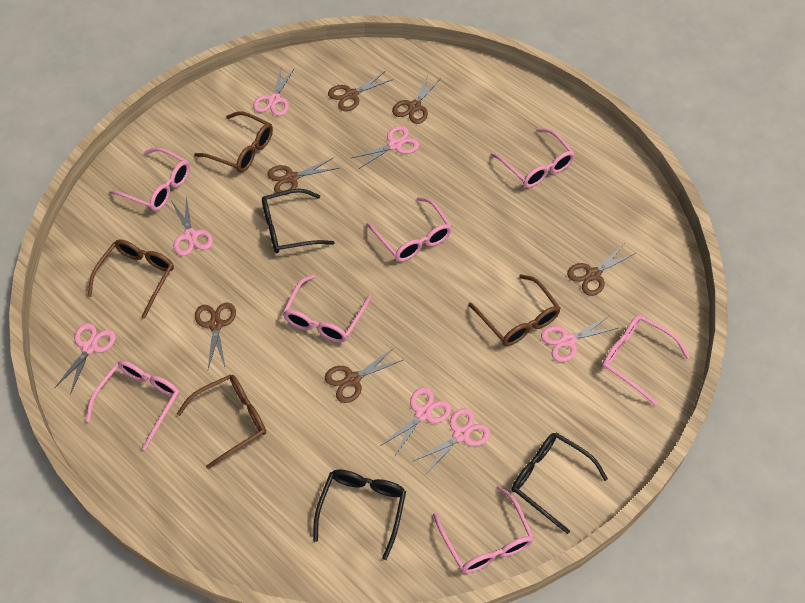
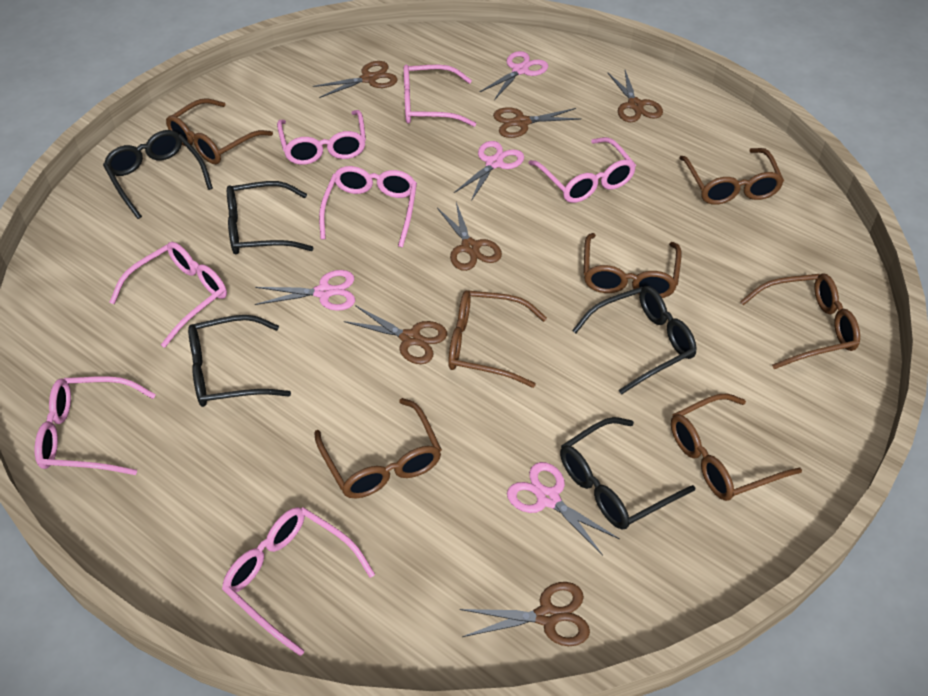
black glasses: [262,189,335,253] [313,469,406,560] [512,432,608,534] = 3 -> [103,130,213,219] [188,315,291,407] [227,181,314,254] [560,417,696,530] [572,286,697,395] = 5
brown glasses: [88,240,174,319] [177,374,266,469] [194,111,273,173] [468,274,560,346] = 4 -> [166,98,273,164] [314,398,442,498] [448,290,547,388] [584,233,681,298] [671,394,802,501] [679,148,784,205] [740,273,860,369] = 7
pink scissors: [54,323,116,395] [172,196,213,256] [253,68,295,116] [352,126,419,169] [380,387,451,457] [414,408,490,475] [541,315,618,362] = 7 -> [255,270,355,311] [454,141,524,201] [480,51,548,100] [507,462,620,556] = 4

